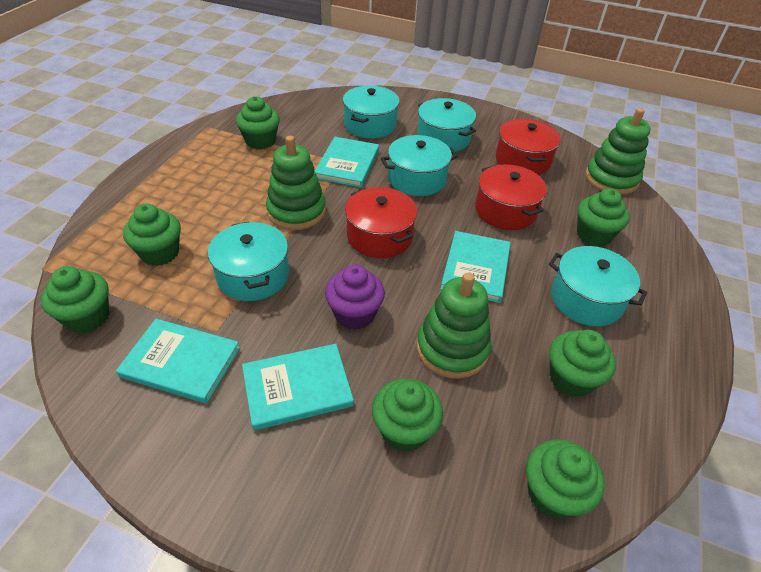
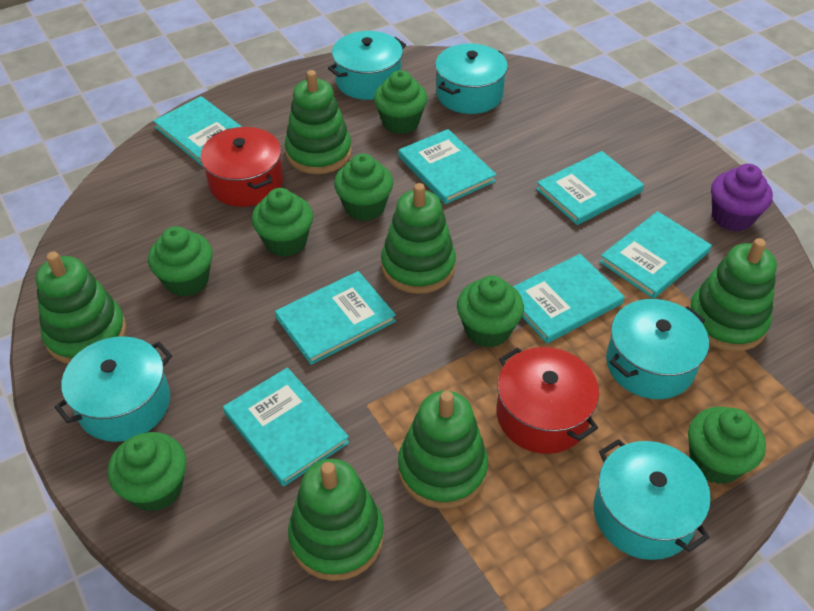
green stacking toy: [266,136,326,230] [417,273,492,379] [585,108,650,195] = 3 -> [36,252,126,364] [285,70,352,174] [288,459,384,581] [381,183,456,294] [398,391,488,509] [689,238,777,351] = 6
red pot: [345,187,417,258] [475,164,547,230] [496,119,560,175] = 3 -> [200,127,283,207] [497,347,599,454] = 2
turquoise book: [116,319,240,404] [242,344,354,431] [315,137,379,188] [440,231,511,303] = 4 -> [153,96,242,166] [223,367,349,487] [275,271,396,365] [399,129,497,204] [513,254,625,343] [536,151,644,225] [599,211,712,299] = 7

